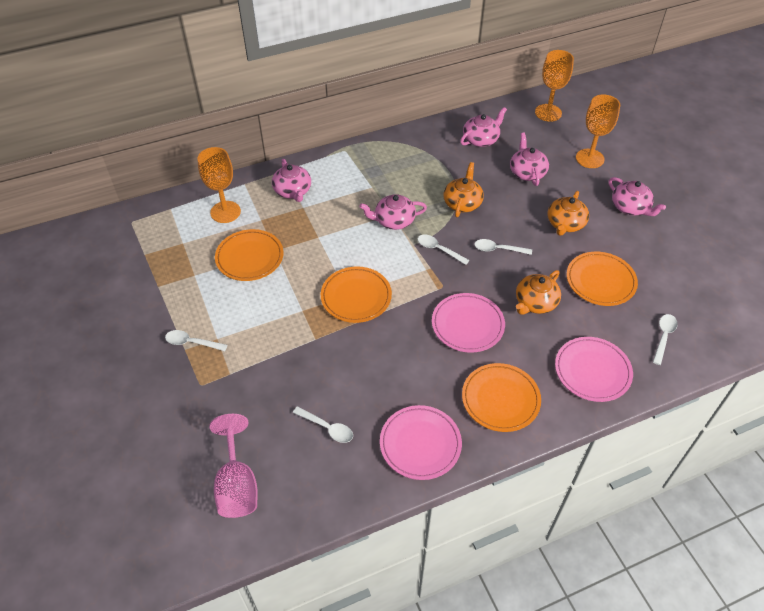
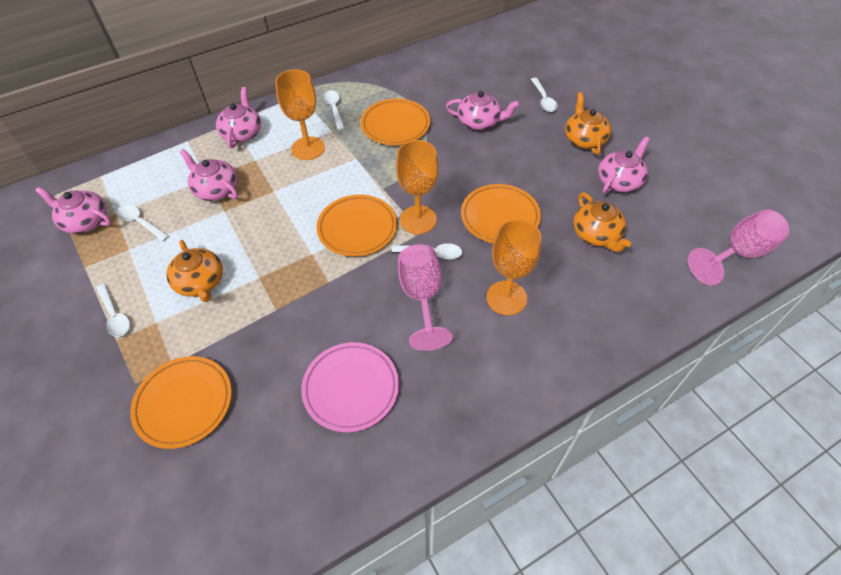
pink goblet: [209,414,258,518] = 1 -> [398,244,453,351] [688,209,789,286] = 2
pink plate: [380,405,462,480] [432,293,505,353] [555,337,633,402] = 3 -> [301,342,399,432] = 1

